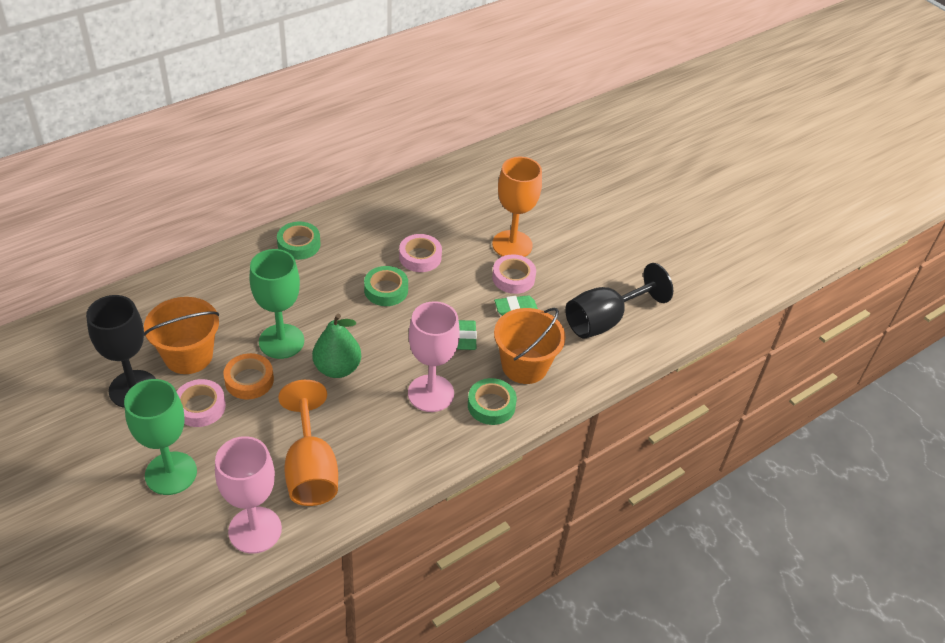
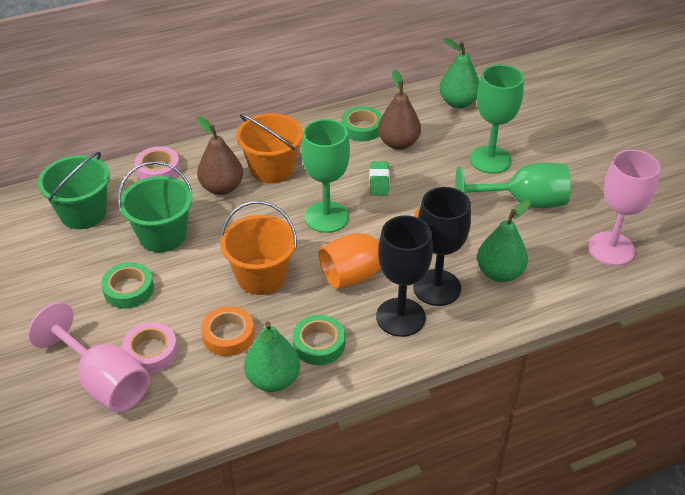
brown pear: none = 0 -> [196,116,243,195] [378,70,421,150] = 2
green bucket: none = 0 -> [38,152,110,229] [118,161,193,252] = 2
green eraser: [457,320,477,350] [494,296,538,316] = 2 -> [369,161,389,196] = 1
green goblet: [124,379,197,495] [250,249,304,359] = 2 -> [301,119,350,233] [455,162,571,208] [470,65,524,174] = 3
green pear: [312,314,361,378] = 1 -> [244,321,300,392] [439,38,480,108] [477,200,531,282] = 3
orange goblet: [278,380,338,506] [492,157,542,257] = 2 -> [319,208,420,289] = 1
pink tape: [176,379,226,427] [399,234,442,272] [492,254,536,294] = 3 -> [122,322,178,373] [135,146,180,180] = 2

